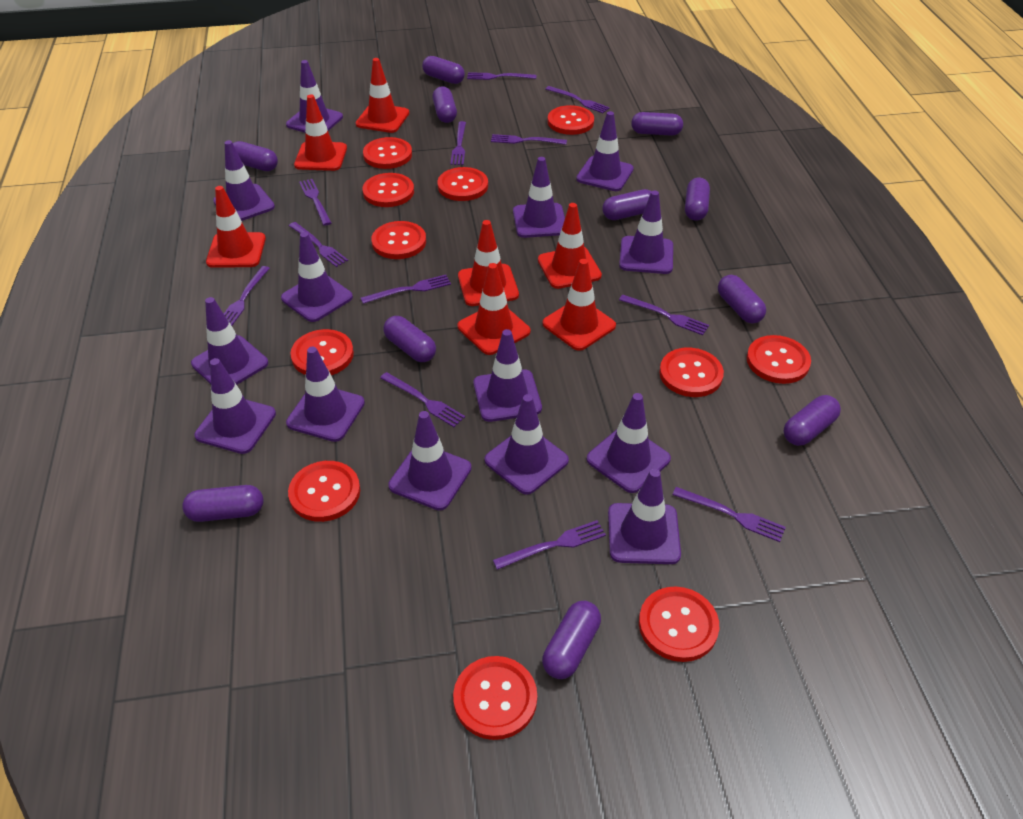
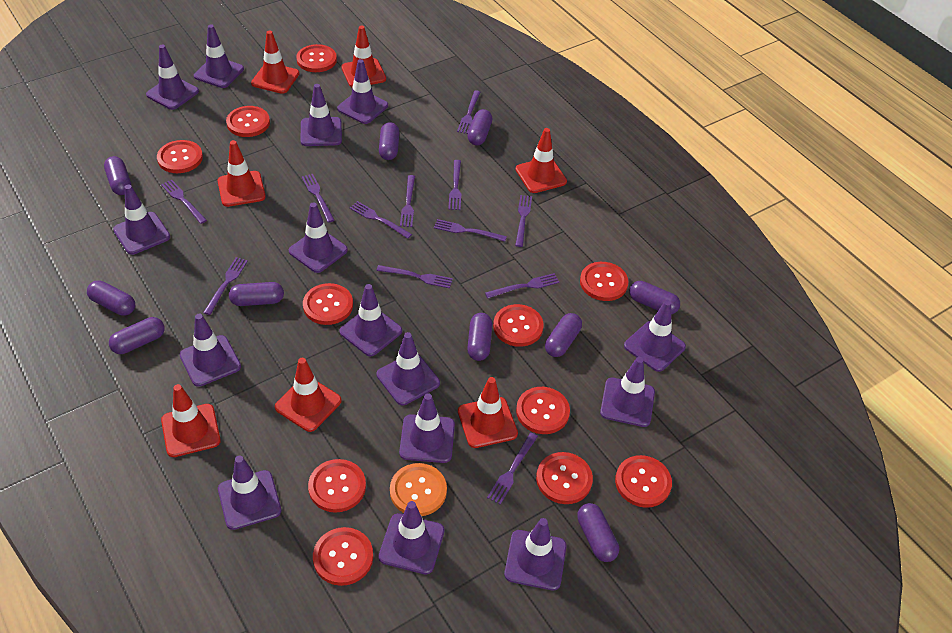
orange button: none = 0 -> [390,463,447,516] = 1
purple capsule: [182,485,263,522] [233,141,278,171] [383,316,436,362] [422,56,465,84] [432,86,457,123] [542,601,601,679] [602,189,652,220] [631,112,683,136] [685,178,710,221] [718,275,766,324] [784,395,841,446] = 11 -> [87,281,135,316] [104,156,131,195] [109,317,164,354] [229,282,284,306] [379,122,399,160] [467,313,492,361] [468,109,493,146] [545,313,582,357] [577,503,619,562] [629,281,680,314] = 10
purple traffic cone: [191,297,268,385] [194,358,276,454] [213,140,275,221] [281,232,353,322] [286,60,343,133] [286,347,365,442] [388,411,472,510] [474,329,542,422] [484,394,569,495] [513,157,565,238] [576,111,634,191] [586,393,671,493] [608,469,681,564] [619,190,673,274] = 14 -> [113,185,170,255] [146,45,199,110] [179,314,241,387] [194,24,244,88] [218,455,281,530] [289,202,348,273] [301,84,342,146] [337,59,388,124] [339,284,402,356] [377,332,440,405] [379,501,444,574] [399,393,455,463] [504,518,567,590] [600,357,655,427] [624,300,686,372] = 15

